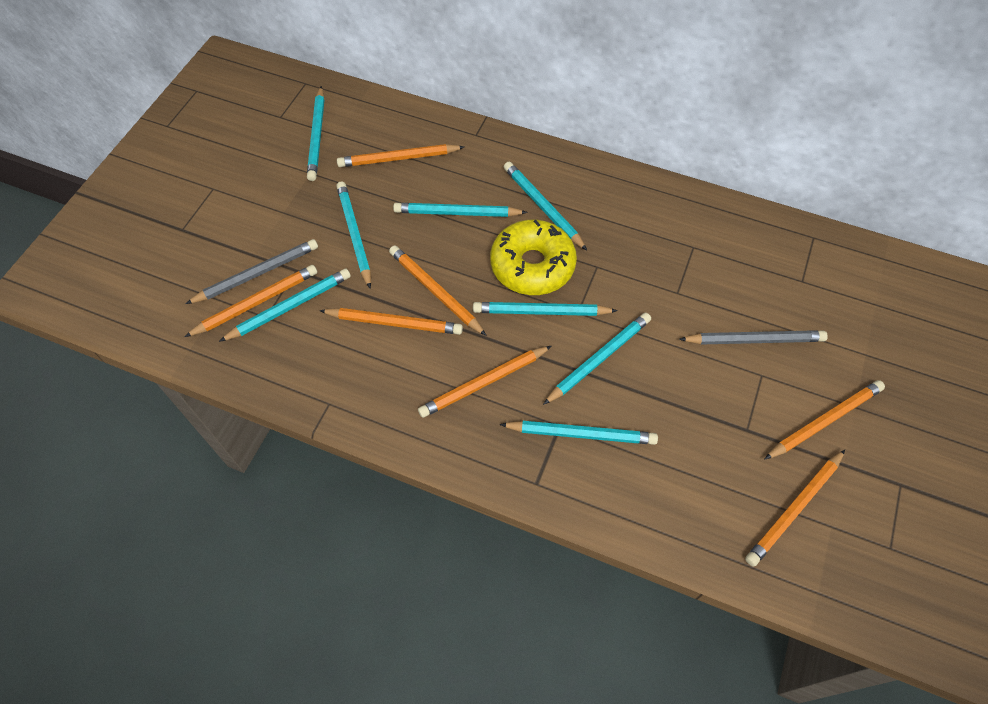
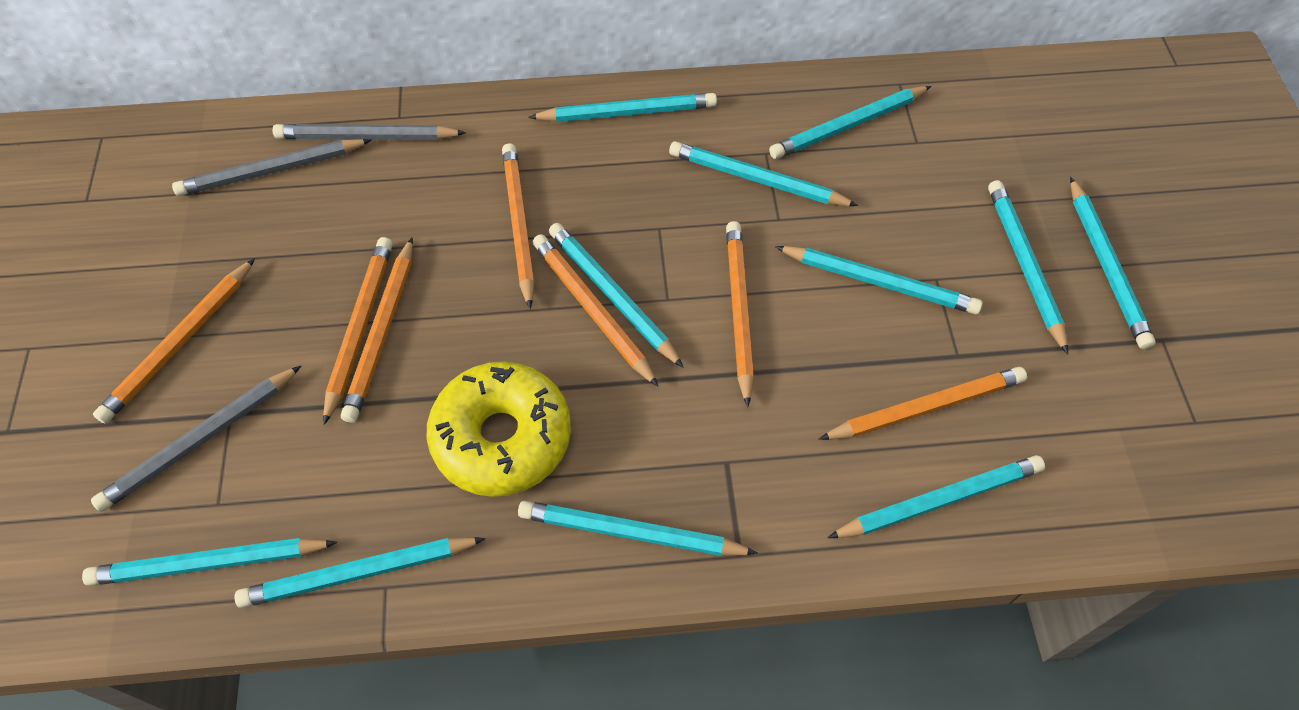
grey pencil: [186,239,318,304] [679,330,828,345] = 2 -> [91,366,301,512] [172,139,371,196] [272,124,466,140] = 3
turquoise pencil: [219,269,351,342] [307,86,324,181] [336,182,371,289] [393,203,528,217] [473,302,618,316] [500,421,658,445] [504,162,587,250] [543,313,651,405] = 8 -> [82,538,337,586] [234,537,486,608] [518,501,758,556] [528,93,717,122] [549,223,684,368] [669,141,858,206] [769,86,931,159] [775,246,983,314] [827,455,1045,538] [988,180,1068,354] [1070,177,1155,349] = 11

